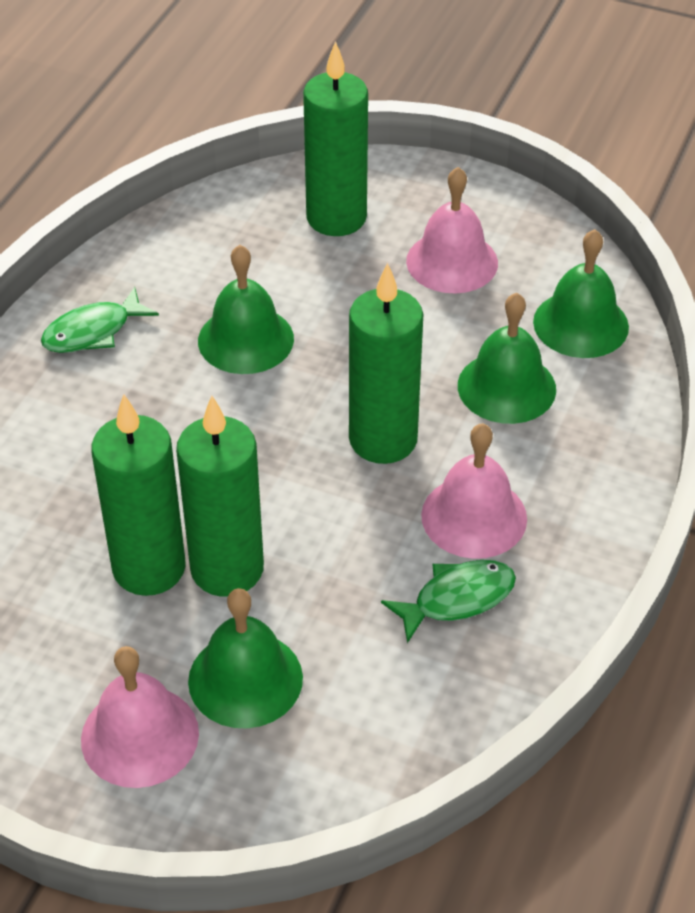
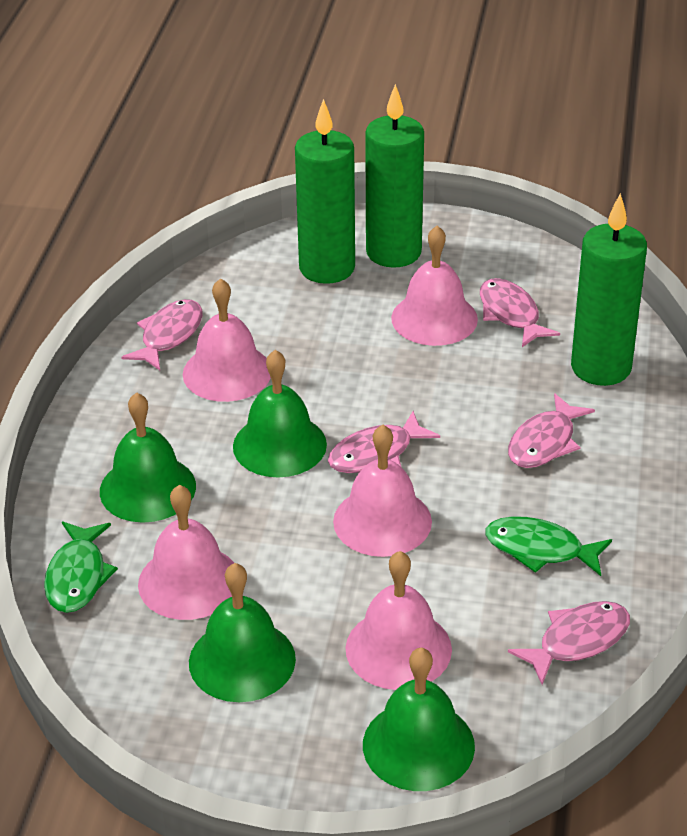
green candle: [91,394,186,596] [176,395,264,597] [303,41,368,236] [349,263,423,464] = 4 -> [295,99,355,284] [365,84,424,268] [571,193,647,386] = 3
pink bell: [81,646,199,788] [406,167,498,294] [421,423,527,559] = 3 -> [138,485,234,620] [183,278,271,402] [333,425,432,557] [345,551,452,690] [391,226,478,346] = 5
pink fish: none = 0 -> [121,299,203,370] [328,411,440,473] [480,278,560,347] [508,393,595,468] [508,601,630,685] = 5

